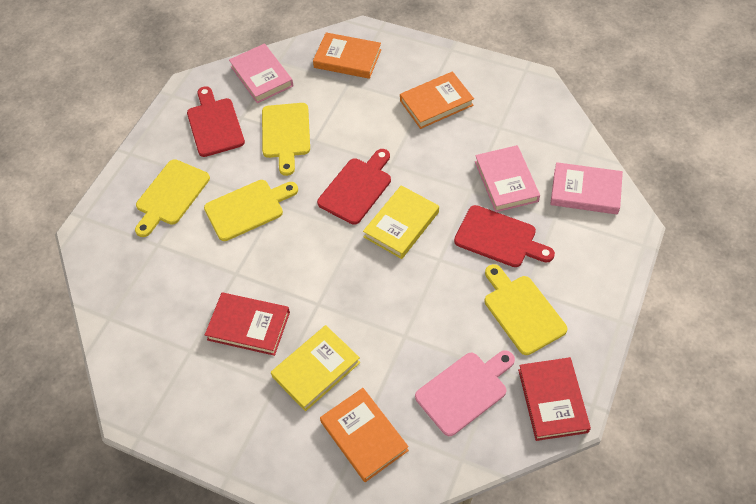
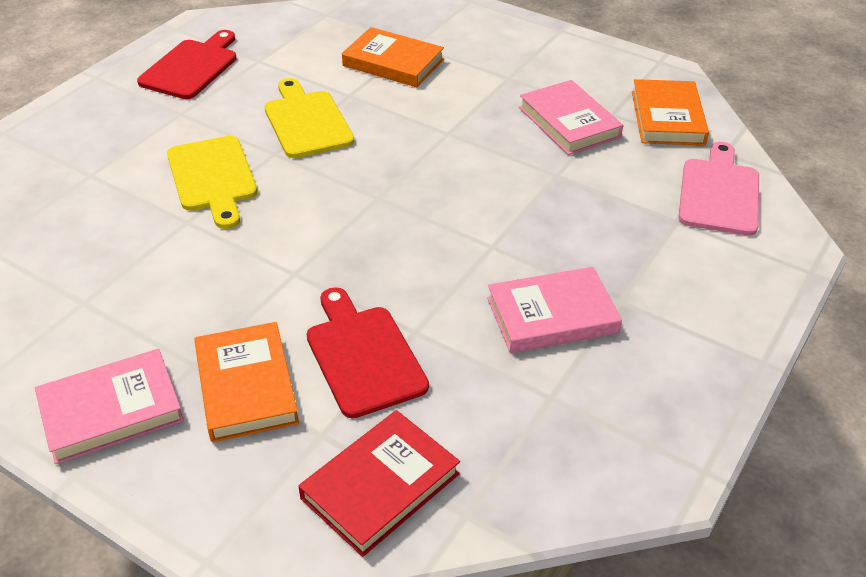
red book: [205,292,290,356] [518,357,591,441] = 2 -> [298,410,460,557] = 1
red cutting board: [187,86,245,157] [317,149,391,225] [454,205,555,267] = 3 -> [137,30,237,99] [307,287,429,418] = 2
yellow book: [270,325,360,411] [363,185,439,259] = 2 -> none = 0
yellow cutting board: [135,159,210,237] [204,180,298,241] [262,103,310,176] [485,264,567,355] = 4 -> [167,136,257,229] [265,78,354,158] = 2

